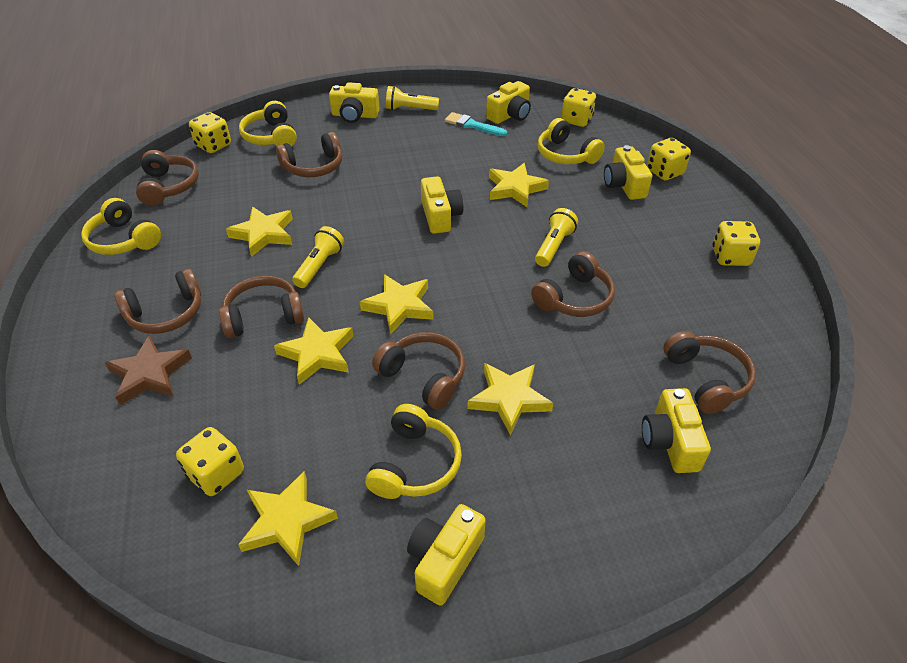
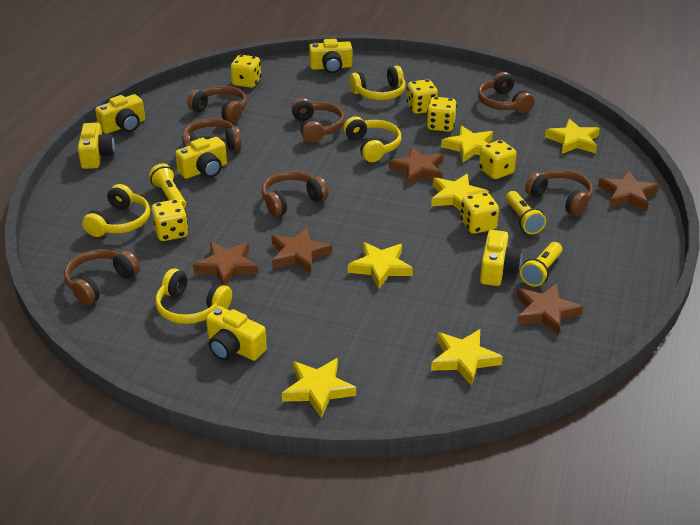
brown star: [105,335,192,405] = 1 -> [193,242,259,285] [271,227,332,274] [389,147,444,185] [517,283,584,336] [598,171,659,211] = 5
turquoise brush: [445,112,507,136] = 1 -> none = 0
yellow dice: [176,427,244,496] [189,112,231,153] [561,88,596,127] [647,138,691,180] [712,221,760,266] = 5 -> [151,199,189,241] [230,55,261,88] [407,79,438,114] [426,97,457,132] [461,192,499,234] [479,140,517,179] = 6

